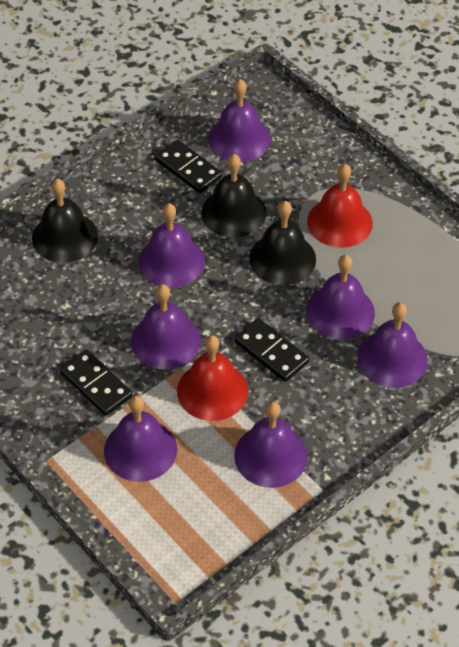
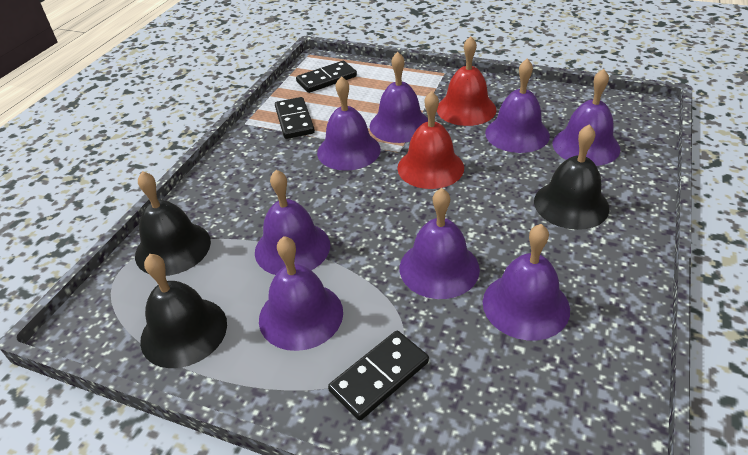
purple bell: [104,395,177,482] [131,284,200,370] [138,203,205,288] [208,79,271,162] [234,401,308,488] [306,255,375,340] [357,302,428,388] = 7 -> [255,170,330,275] [259,236,343,351] [317,76,381,171] [370,52,428,143] [400,188,480,299] [483,224,570,341] [485,59,550,153] [553,69,620,166] = 8

